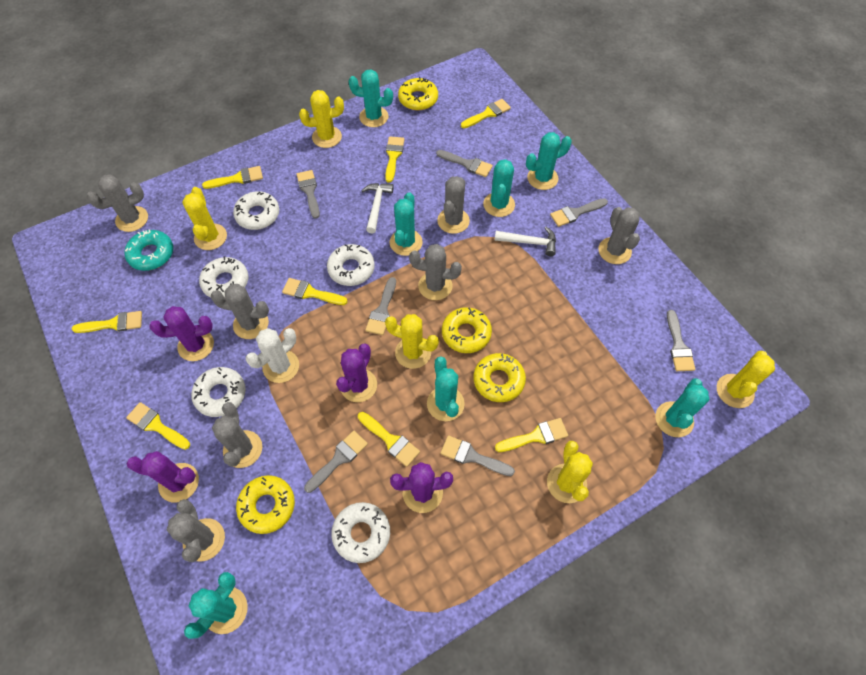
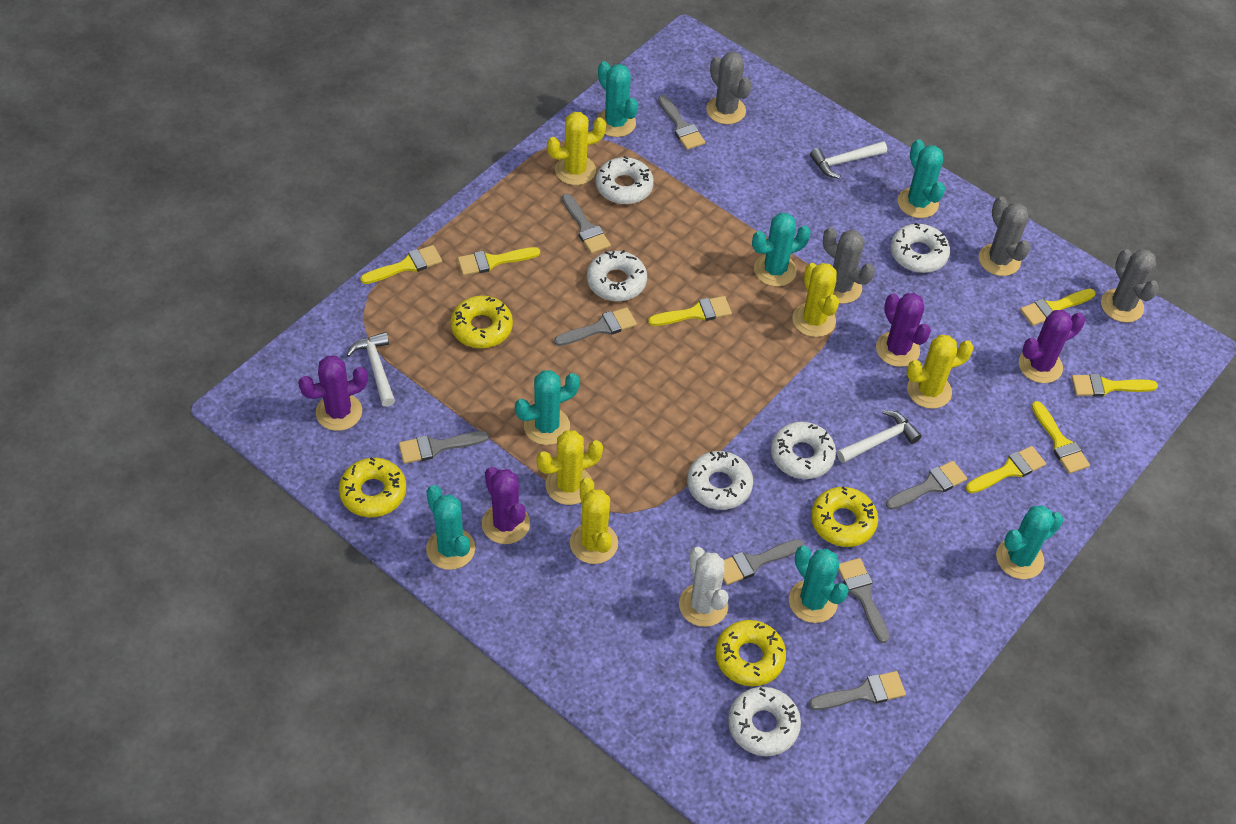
grey brush: [297,170,320,219] [304,431,368,493] [365,277,396,335] [436,150,493,177] [440,435,515,476] [550,198,608,227] [667,310,695,371] = 7 -> [399,431,489,464] [554,307,637,346] [562,193,611,254] [658,95,705,150] [723,539,804,585] [809,671,906,710] [838,558,889,643] [886,461,967,510] = 8
grey cactus: [87,174,148,232] [167,499,225,562] [211,284,269,339] [212,402,262,468] [409,244,462,300] [437,176,470,234] [598,207,640,264] = 7 -> [706,52,752,124] [823,227,875,304] [979,196,1031,276] [1101,249,1159,323] = 4
turquoise donut: [124,229,173,271] = 1 -> none = 0
white donut: [191,367,246,417] [199,257,248,298] [233,191,279,230] [327,244,375,286] [332,502,390,563] = 5 -> [587,250,647,301] [596,156,654,204] [687,451,753,510] [728,687,801,756] [771,422,836,479] [891,223,950,273] = 6
white hammer: [361,183,394,233] [494,227,556,256] = 2 -> [346,332,395,407] [810,141,887,179] [837,410,922,463] = 3
yellow brush: [72,311,142,333] [126,402,190,450] [202,166,263,189] [282,278,348,305] [358,412,420,467] [385,137,405,183] [461,99,511,128] [495,418,568,452] = 8 -> [360,245,442,284] [458,247,540,276] [648,296,732,326] [966,446,1046,493] [1020,289,1096,326] [1031,401,1090,474] [1071,374,1158,397] = 7

